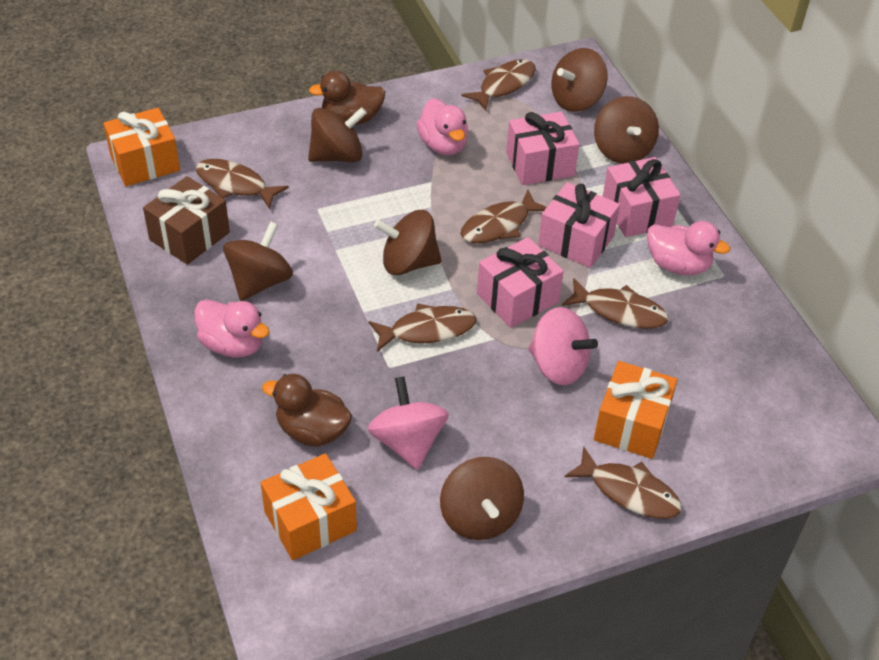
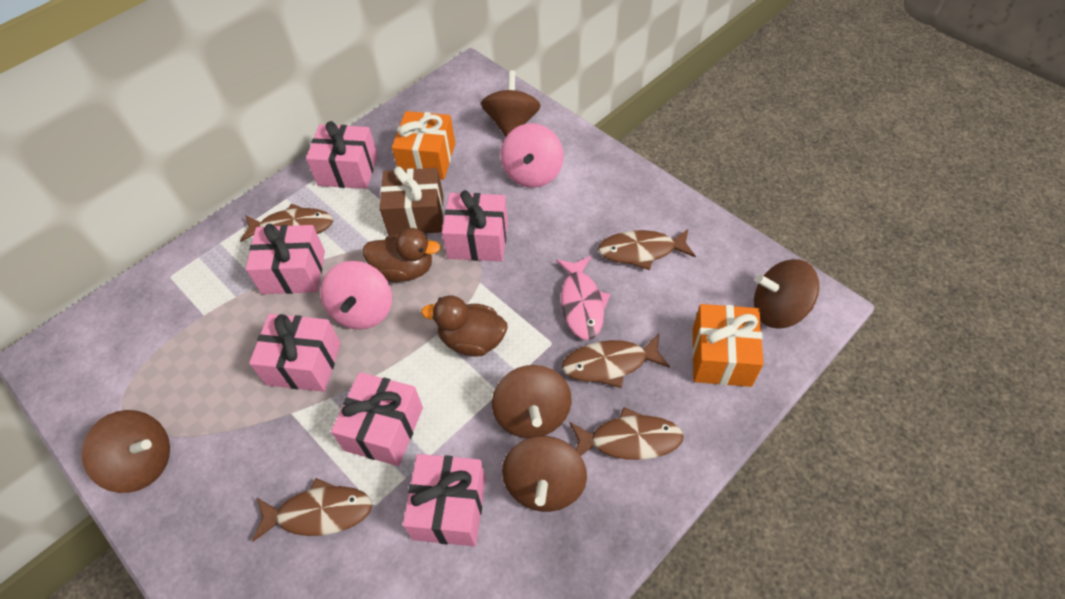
brown fish: [196,159,289,209] [368,303,476,352] [461,59,536,110] [461,190,547,243] [562,278,668,329] [564,447,682,519] = 6 -> [240,204,333,242] [252,478,372,541] [562,334,670,388] [569,407,684,460] [598,229,696,270] = 5
brown spinning top: [223,221,293,301] [308,107,367,162] [374,210,442,275] [440,457,524,540] [551,48,608,112] [594,96,659,164] = 6 -> [81,410,170,493] [481,70,541,137] [492,365,571,438] [502,436,587,512] [754,259,819,328] = 5
orange gift: [103,108,180,186] [261,453,357,560] [594,361,677,459] = 3 -> [392,111,455,180] [692,304,764,387] = 2
pink duck: [194,299,270,357] [416,98,469,155] [647,221,730,276] = 3 -> none = 0
pink fish: none = 0 -> [556,256,610,340] = 1
pink gift: [477,237,563,328] [506,112,580,185] [538,182,620,268] [603,157,680,237] = 4 -> [246,224,325,294] [249,314,341,392] [306,121,378,189] [331,372,423,466] [403,454,486,546] [442,190,508,261] = 6

